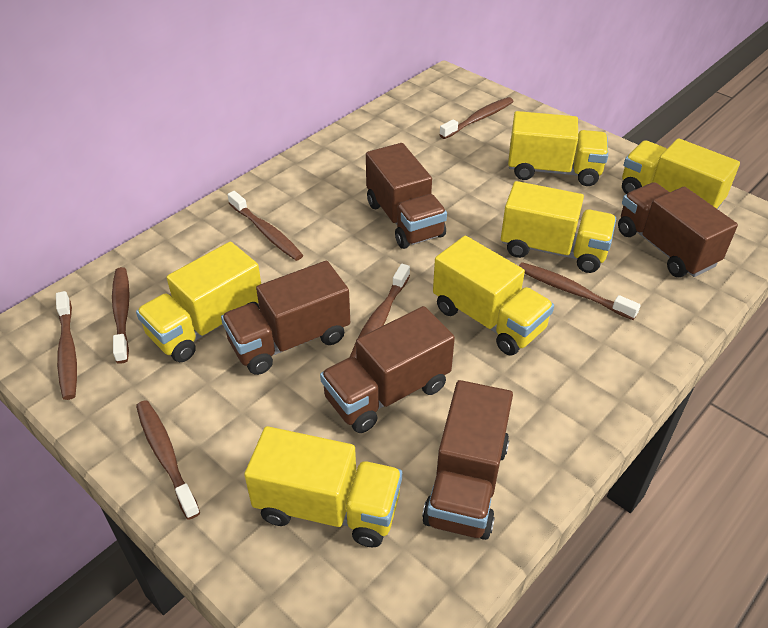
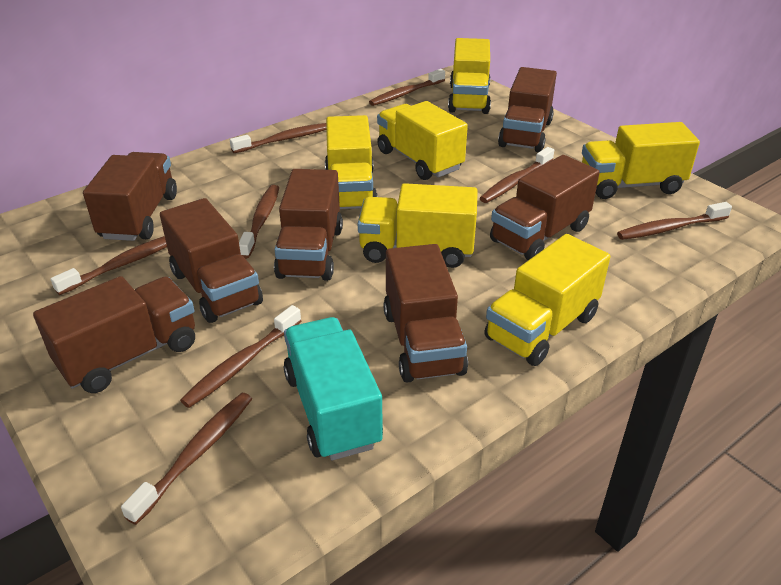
brown toothbrush: [56,291,77,400] [112,267,130,364] [136,400,200,520] [228,191,303,261] [350,264,410,359] [439,97,514,139] [519,262,641,320] = 7 -> [50,236,167,295] [121,393,252,525] [180,305,301,408] [230,123,326,153] [239,185,279,259] [369,69,445,106] [480,147,554,203] [617,202,732,240] = 8
brown truck: [221,261,350,375] [320,306,455,433] [366,143,447,249] [422,380,513,540] [618,182,738,278] = 5 -> [33,276,195,393] [83,152,177,241] [160,198,263,323] [274,169,343,281] [383,244,468,383] [490,155,600,260] [498,67,557,152] = 7
turquoise truck: none = 0 -> [283,317,383,461] = 1

